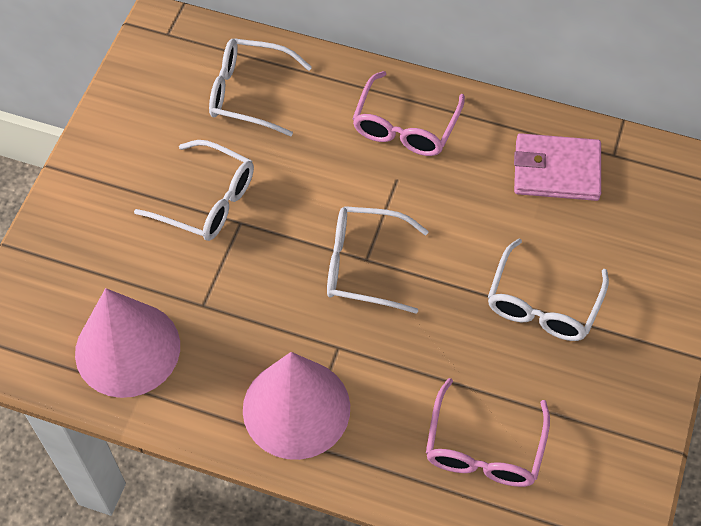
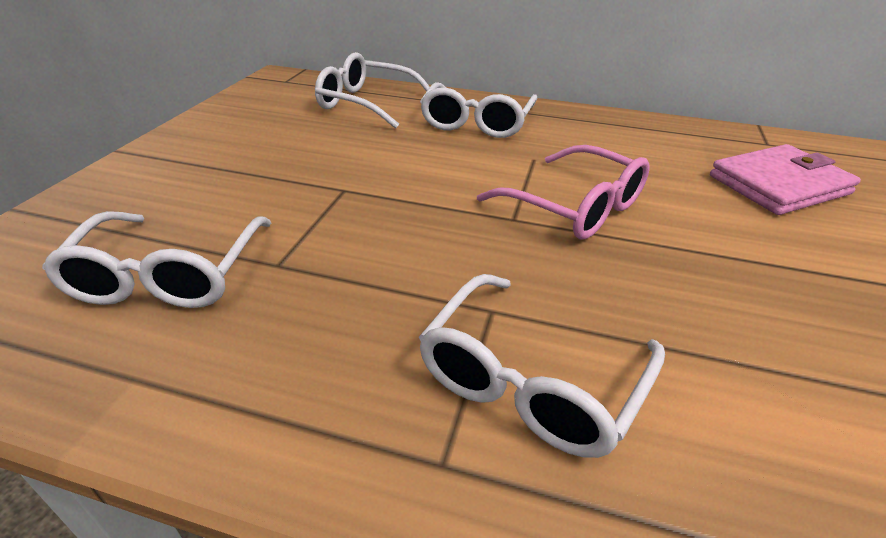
pink cone: [75,288,180,398] [243,352,350,460] = 2 -> none = 0
pink glasses: [352,71,465,156] [426,378,550,487] = 2 -> [477,145,650,240] = 1

